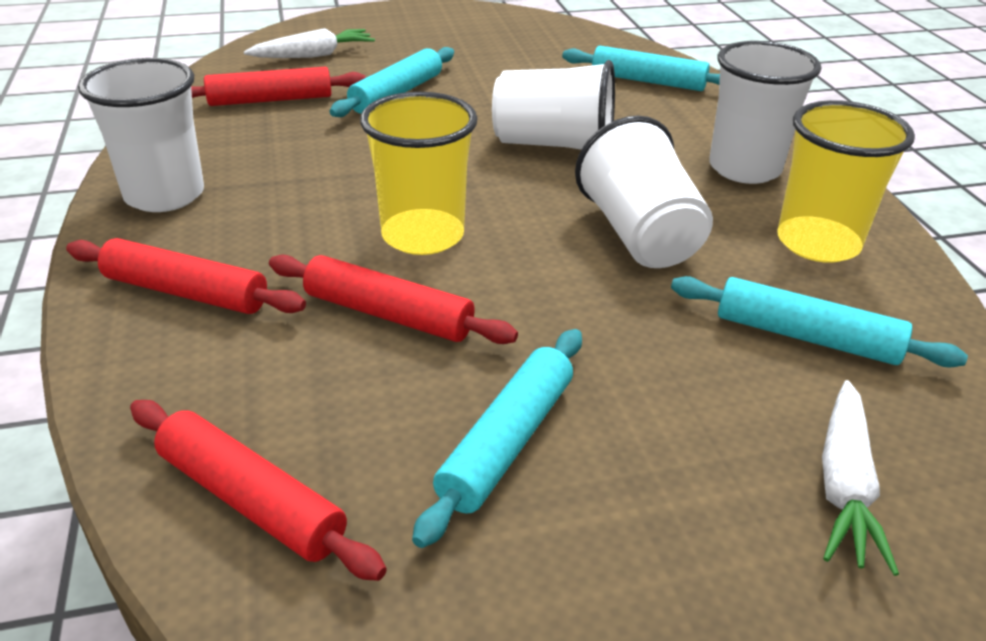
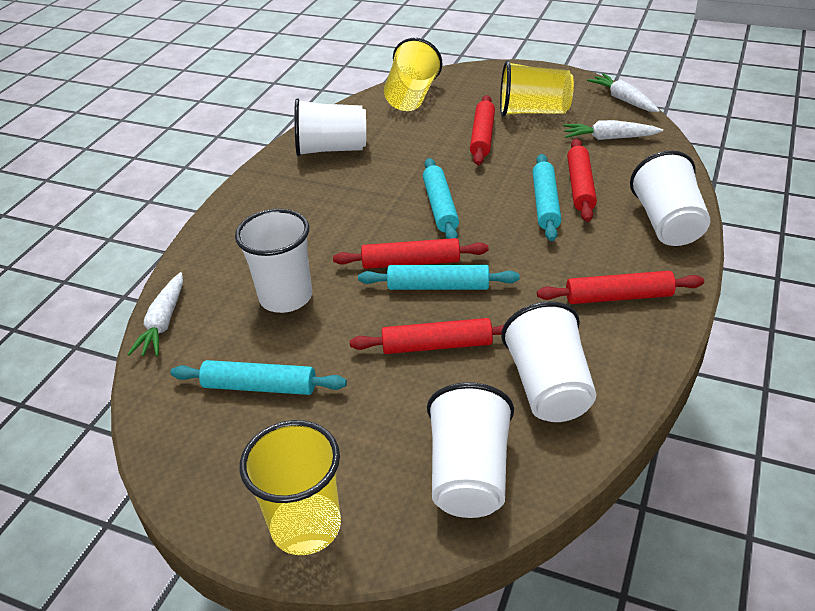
red rolling pin: [66,238,306,314] [130,400,387,581] [191,67,366,106] [269,255,518,344] = 4 -> [333,238,489,269] [350,318,504,354] [470,95,495,165] [537,271,704,304] [567,139,597,222] = 5
white carrot: [244,28,375,58] [822,380,899,576] = 2 -> [127,272,183,356] [563,120,663,140] [587,73,660,112] = 3
white cup: [78,58,204,212] [492,60,615,150] [575,116,713,268] [709,41,821,184] = 4 -> [235,209,312,313] [294,98,366,157] [427,382,514,518] [501,301,596,422] [630,151,710,246] = 5
yellow cup: [360,92,478,255] [777,100,915,263] = 2 -> [240,420,341,555] [384,38,442,111] [500,61,574,117] = 3

